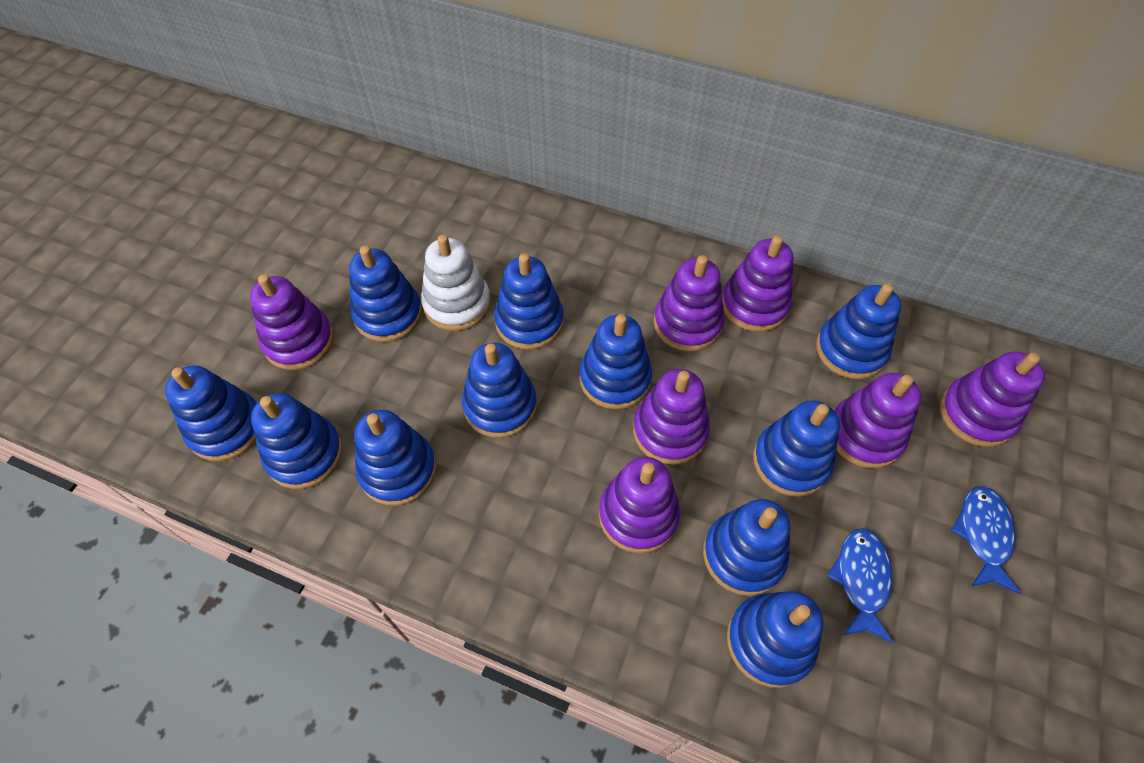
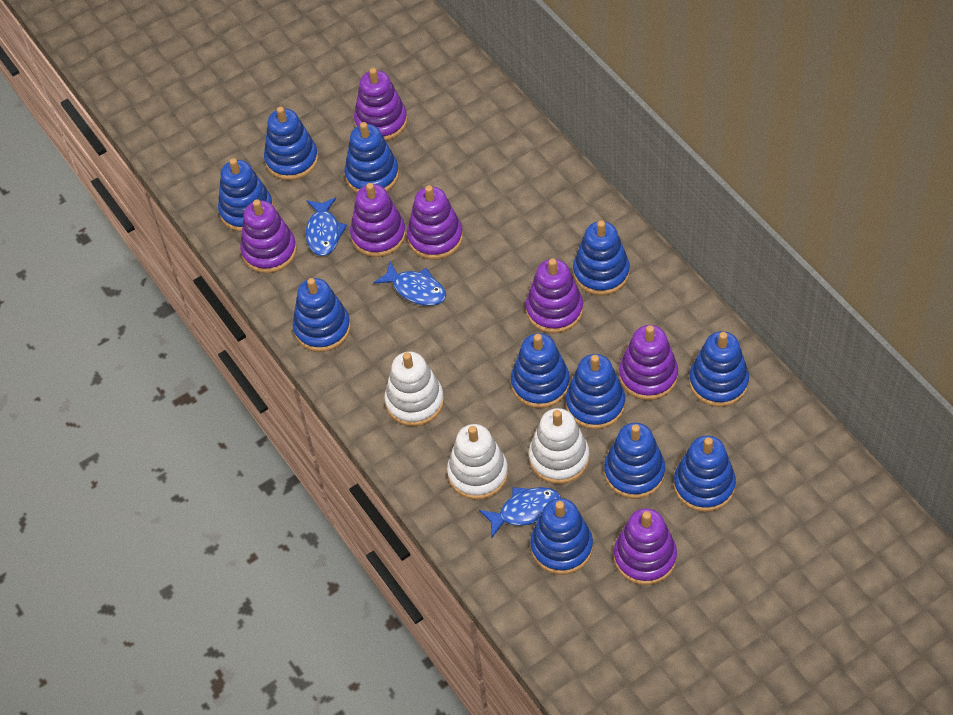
blue fish: [827,528,893,643] [951,486,1020,594] = 2 -> [306,197,347,256] [373,261,446,306] [479,487,561,539] = 3
white stacking toy: [421,235,491,331] = 1 -> [384,352,444,426] [447,424,508,500] [529,408,589,484] = 3

